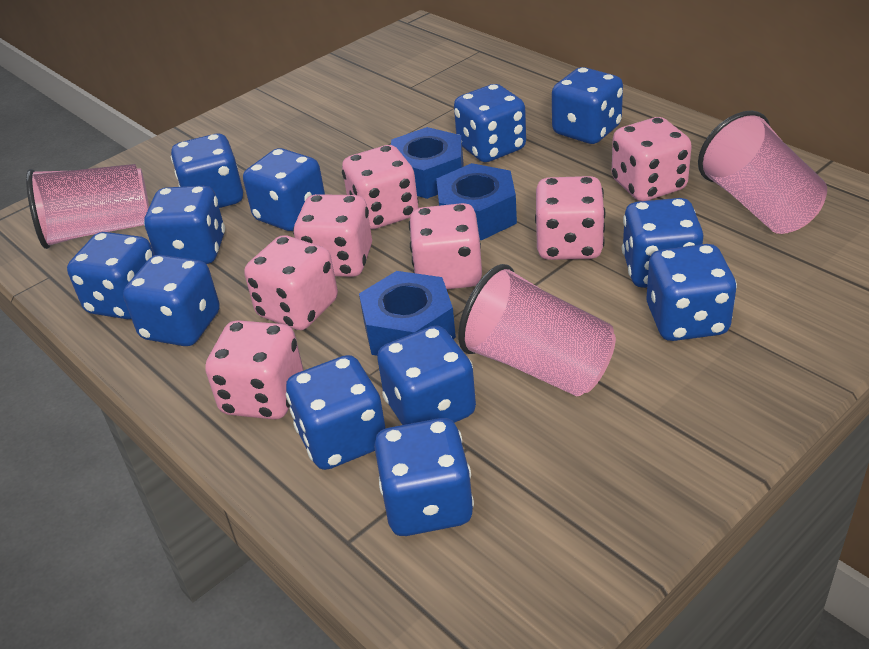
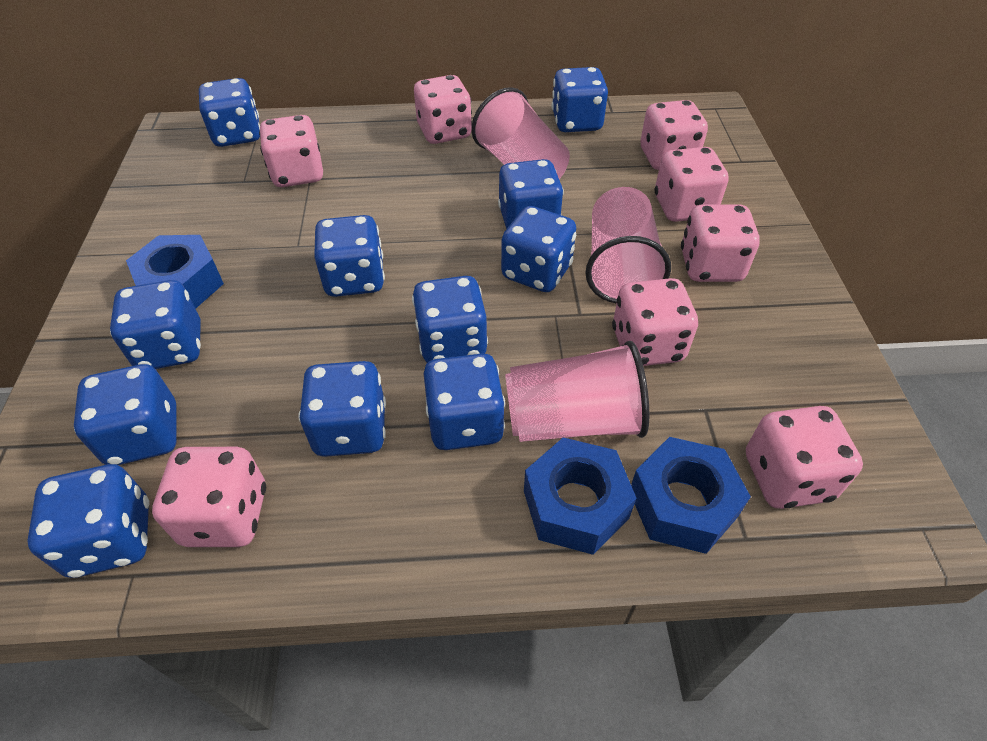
blue dice: [67,232,154,319] [123,255,220,346] [144,186,225,264] [171,134,243,208] [243,148,325,231] [286,355,386,470] [374,418,474,536] [377,326,476,425] [454,84,526,162] [552,67,623,144] [622,198,703,288] [646,244,737,341] = 12 -> [27,464,150,578] [74,364,177,465] [110,280,201,369] [199,78,260,147] [299,361,386,457] [314,215,385,297] [412,276,488,363] [424,353,505,450] [498,159,564,229] [501,206,576,292] [552,67,608,132] = 11
pink dice: [205,320,303,419] [244,235,338,330] [293,194,372,277] [342,145,418,229] [409,203,482,289] [535,176,606,260] [612,117,692,201] = 7 -> [152,447,266,547] [259,115,323,187] [414,75,472,144] [612,278,698,366] [640,100,708,170] [654,147,728,222] [681,205,760,282] [746,406,863,509] = 8

